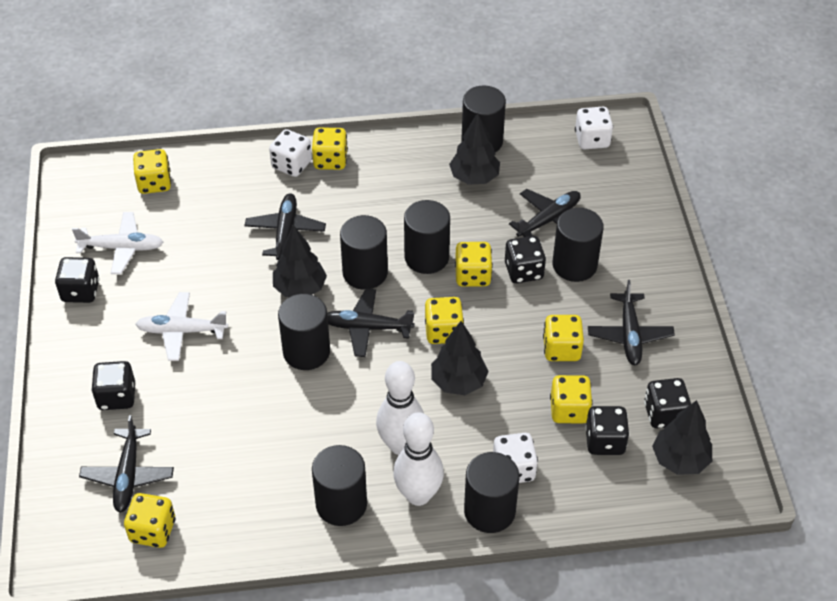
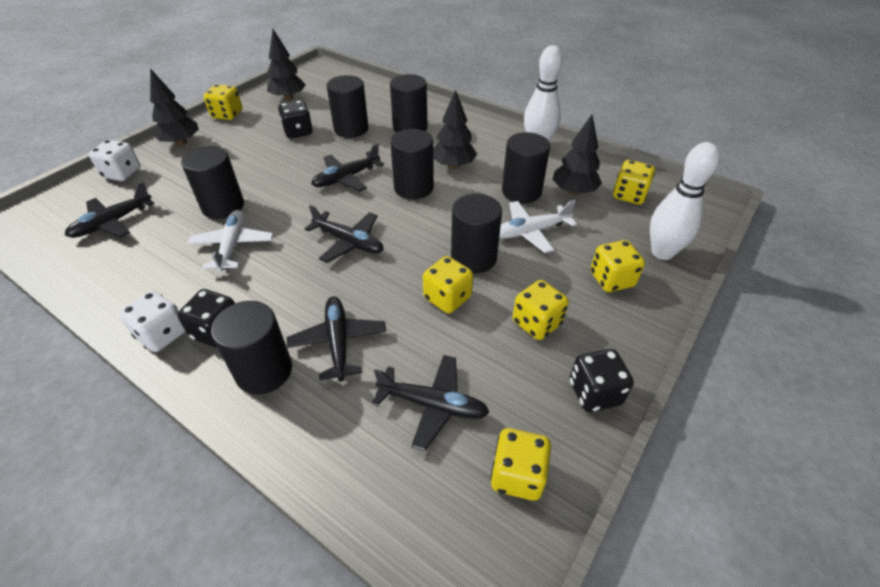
black dice: [55,257,100,303] [91,361,135,410] [505,236,546,283] [585,406,630,455] [644,378,691,429] = 5 -> [178,289,235,348] [278,100,313,138] [570,349,634,412] = 3
white dice: [269,129,312,177] [493,433,538,483] [575,107,613,149] = 3 -> [89,140,141,181] [119,291,186,352] = 2
yellow dice: [124,493,175,548] [133,149,171,194] [312,127,348,170] [425,297,464,344] [455,242,493,287] [543,315,584,361] [550,375,593,423] = 7 -> [204,85,243,120] [423,256,473,313] [490,428,551,501] [513,280,569,340] [591,240,645,292] [613,160,655,205] = 6

